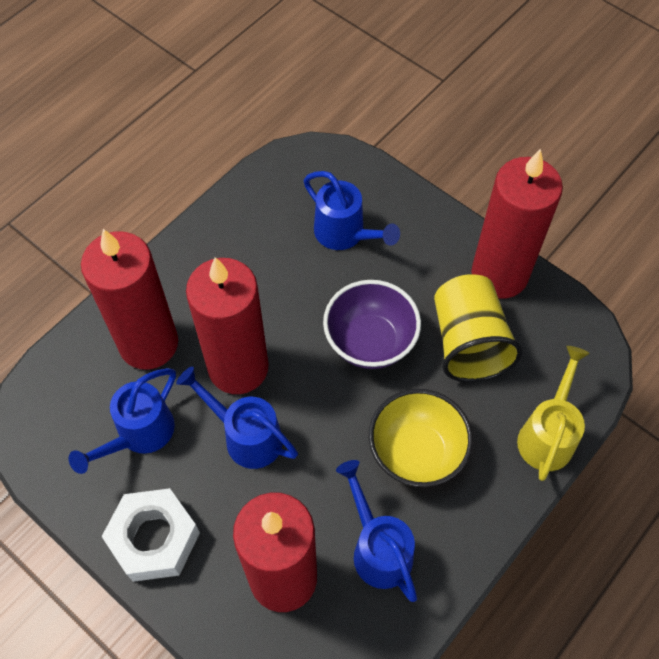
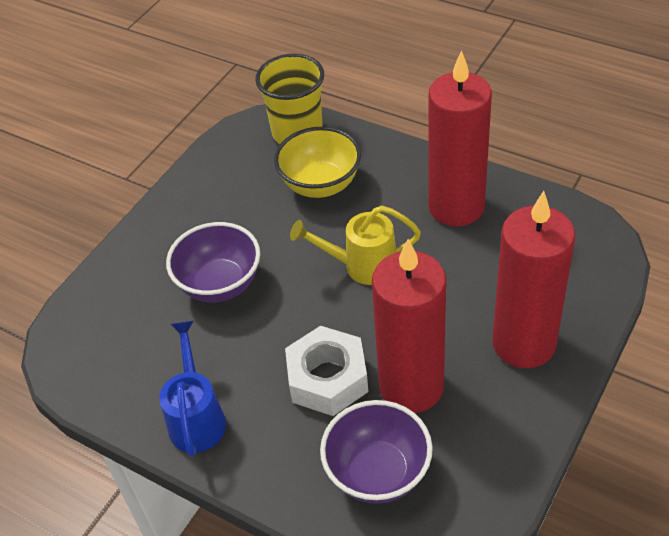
blue watering can: [69,368,176,474] [176,366,298,469] [304,171,400,250] [336,460,417,602] = 4 -> [159,321,226,457] = 1
purple bowl: [323,280,421,369] = 1 -> [166,222,260,302] [320,400,433,504] = 2
red candle: [81,229,178,370] [186,257,268,394] [233,492,317,612] [471,149,563,299] = 4 -> [372,239,446,413] [428,50,492,227] [493,191,575,368] = 3

